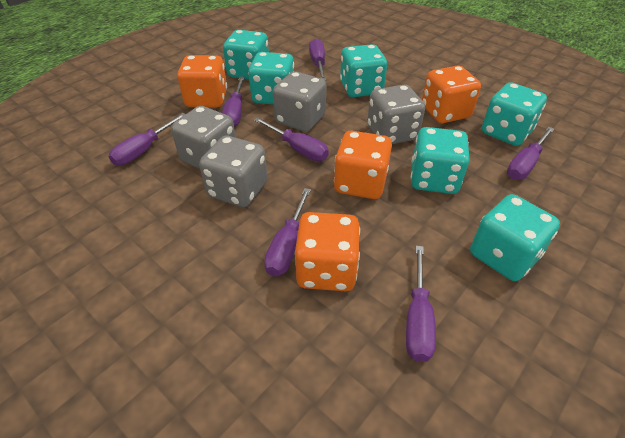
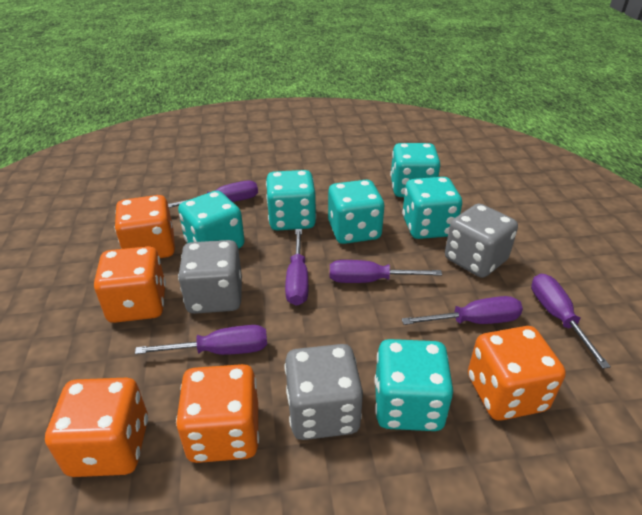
grey dice: [171,106,236,169] [199,136,267,207] [273,71,326,132] [367,85,425,144] = 4 -> [178,240,242,314] [285,344,363,440] [445,204,518,278] = 3
orange dice: [177,55,227,108] [295,212,360,291] [334,131,392,199] [422,66,481,123] = 4 -> [45,378,148,477] [94,246,166,323] [114,195,175,258] [176,364,259,463] [468,326,566,421] = 5
purple screwdriver: [108,113,186,166] [222,77,245,126] [254,117,329,161] [264,188,311,277] [309,39,326,81] [406,246,436,362] [507,127,554,180] = 7 -> [135,325,267,355] [168,181,258,208] [285,229,308,306] [330,260,442,283] [402,296,523,325] [531,274,611,369] = 6

